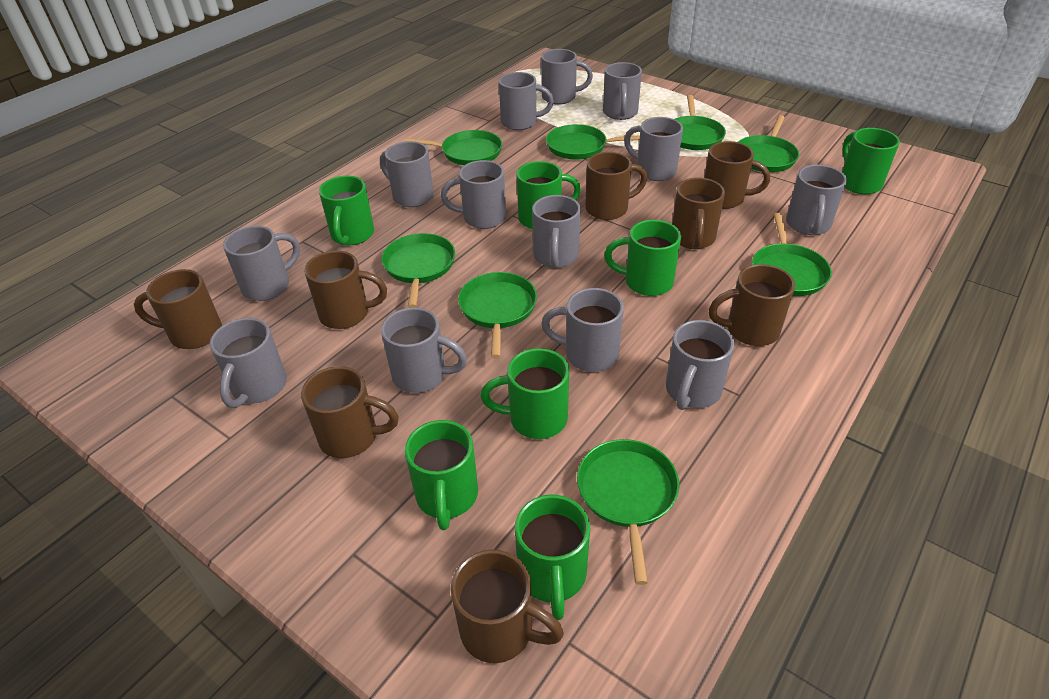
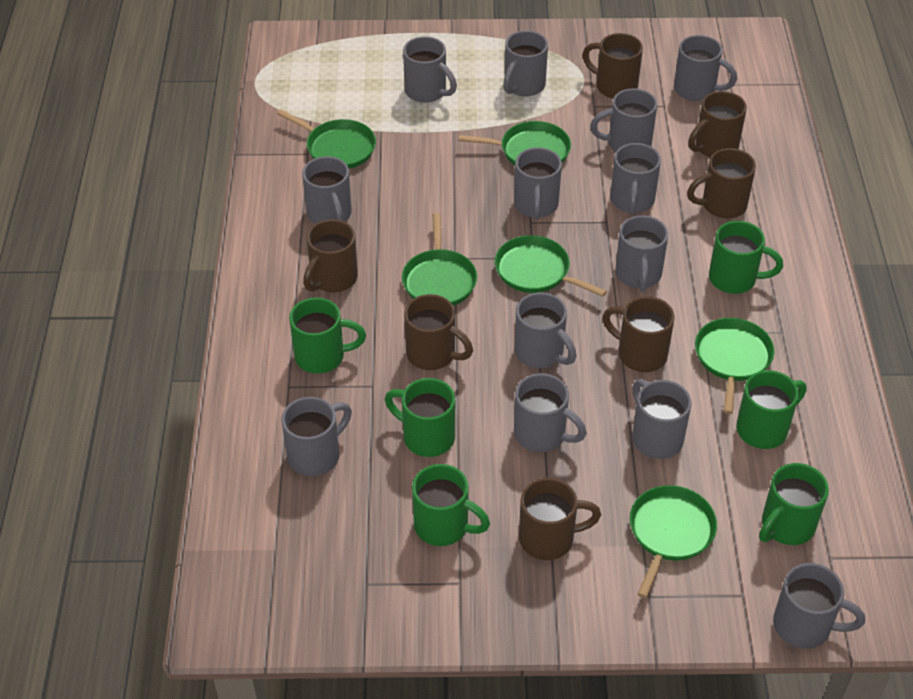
brown mug: [134,269,222,349] [301,366,399,458] [304,251,387,329] [451,549,564,663] [585,152,647,220] [672,178,725,249] [704,141,770,209] [709,264,795,346] = 8 -> [303,219,358,292] [404,294,473,370] [519,478,601,560] [583,33,643,99] [603,296,675,372] [687,148,756,219] [688,91,747,158] = 7
green mug: [319,176,374,245] [405,420,478,530] [480,348,569,439] [515,494,590,620] [517,161,581,229] [604,220,681,296] [842,128,900,194] = 7 -> [289,297,366,374] [385,378,455,457] [412,464,490,546] [709,221,783,294] [736,370,806,449] [759,463,829,545] = 6
green pan: [381,233,455,308] [404,130,502,165] [458,272,537,359] [546,124,640,160] [577,439,679,585] [675,95,726,150] [738,115,799,172] [752,213,832,296] = 8 -> [277,109,376,169] [402,213,477,306] [459,121,571,165] [495,235,607,297] [630,485,717,598] [695,318,774,414] = 6

